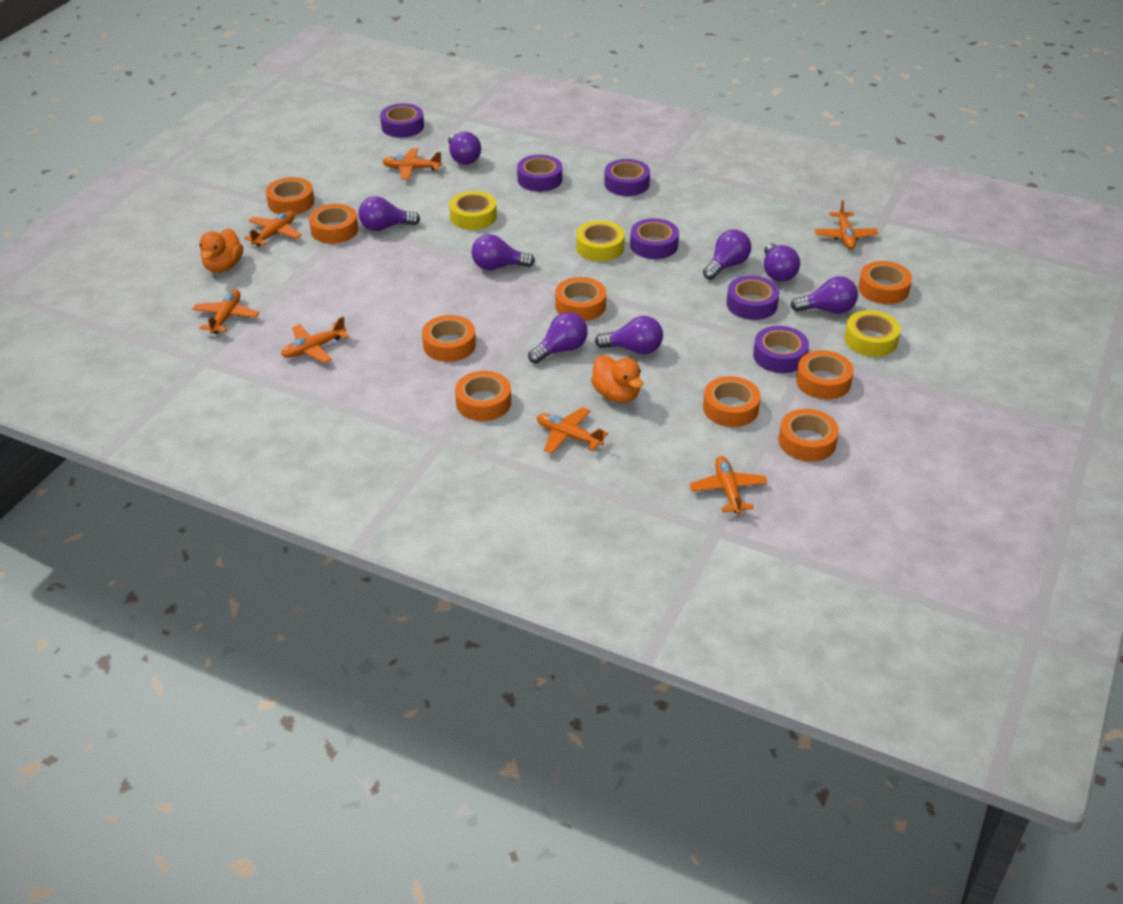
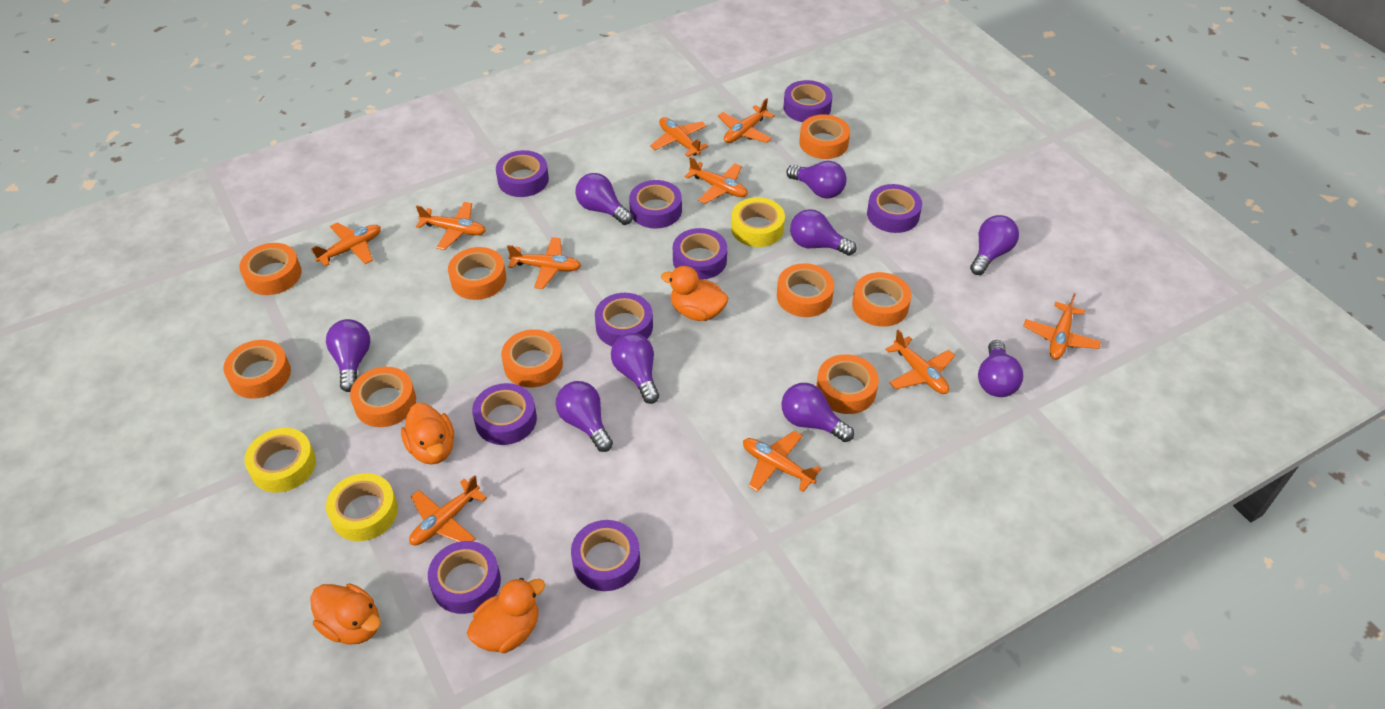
orange duck: [199,229,243,273] [591,355,643,403] = 2 -> [310,583,381,645] [401,403,454,465] [467,578,545,653] [661,266,728,321] = 4
orange plane: [193,289,259,334] [244,211,302,246] [281,317,349,363] [382,148,442,180] [537,407,608,454] [689,456,768,514] [815,200,878,249] = 7 -> [311,223,381,267] [409,475,487,545] [416,202,486,250] [507,237,581,289] [650,117,709,157] [685,157,748,204] [718,98,775,143] [743,431,821,492] [885,330,955,394] [1023,293,1101,359] = 10
purple light bulb: [358,196,420,231] [448,132,481,165] [472,234,535,270] [528,312,588,364] [595,316,663,355] [703,229,751,280] [764,243,800,282] [791,276,858,314] = 8 -> [326,319,370,392] [556,381,613,452] [575,173,633,225] [611,333,659,404] [781,383,854,442] [786,161,847,199] [790,209,857,256] [970,215,1019,275] [978,340,1023,397] = 9
purple tape: [380,103,424,138] [517,155,562,192] [604,159,650,196] [630,218,679,259] [727,276,779,320] [753,326,809,373] = 6 -> [428,541,501,614] [472,383,537,445] [496,150,549,197] [571,520,640,591] [595,293,653,346] [629,180,682,228] [673,228,727,280] [784,80,832,122] [867,184,922,233] = 9

